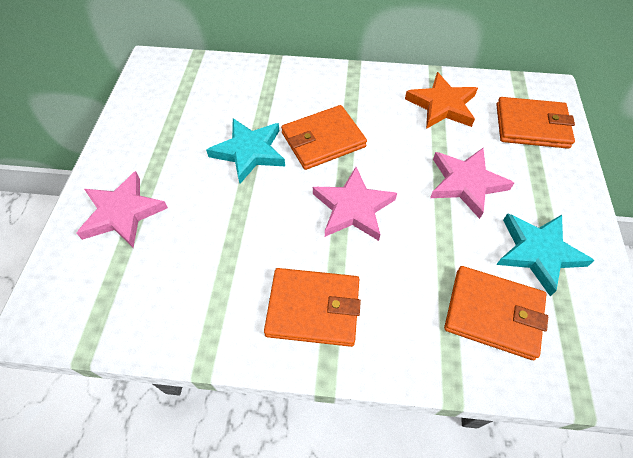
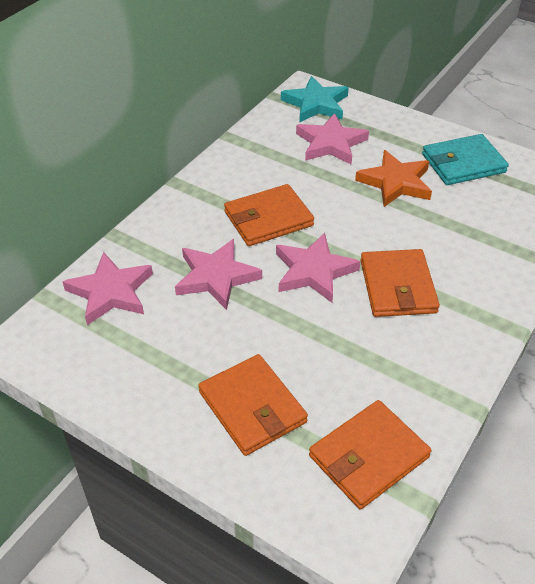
pink star: [76,171,168,248] [313,167,397,241] [430,148,514,219] = 3 -> [63,252,153,325] [175,239,262,310] [276,233,361,303] [296,113,369,165] = 4
turquoise star: [206,118,285,184] [496,213,595,296] = 2 -> [281,76,349,123] = 1
turquoise wallet: none = 0 -> [422,134,509,185] = 1

